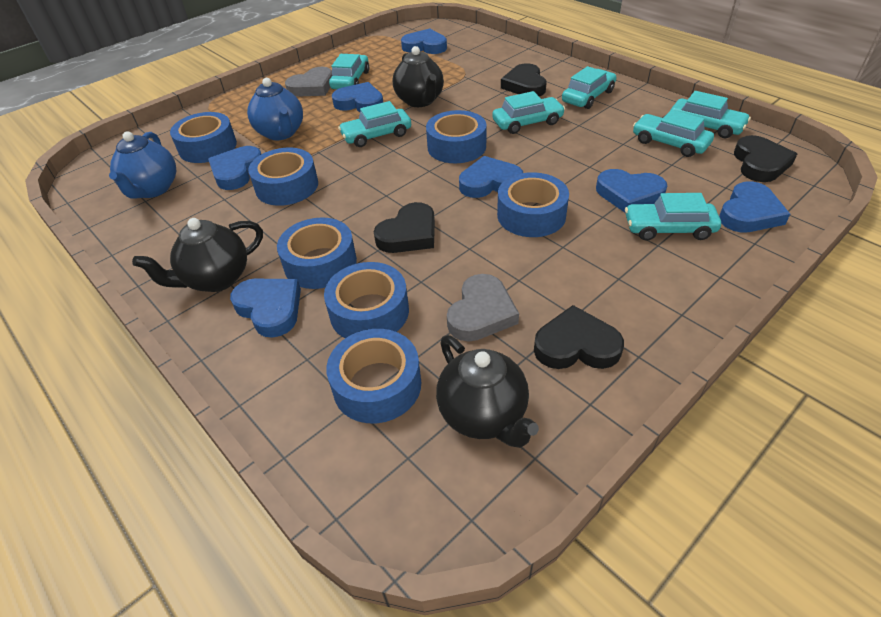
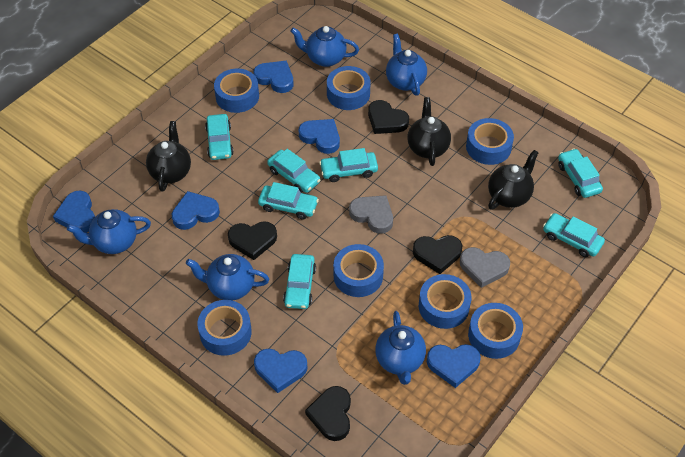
blue heart: [208,146,261,190] [230,279,301,338] [332,82,383,112] [401,28,447,54] [459,156,523,198] [596,169,667,213] [719,181,790,232] = 7 -> [53,191,95,233] [172,191,220,230] [254,60,294,93] [254,349,308,393] [299,119,340,154] [427,344,481,388] = 6
blue teapot: [109,131,176,199] [247,78,303,140] = 2 -> [67,209,151,254] [186,254,269,301] [290,26,359,67] [375,311,426,385] [386,34,427,96] = 5

